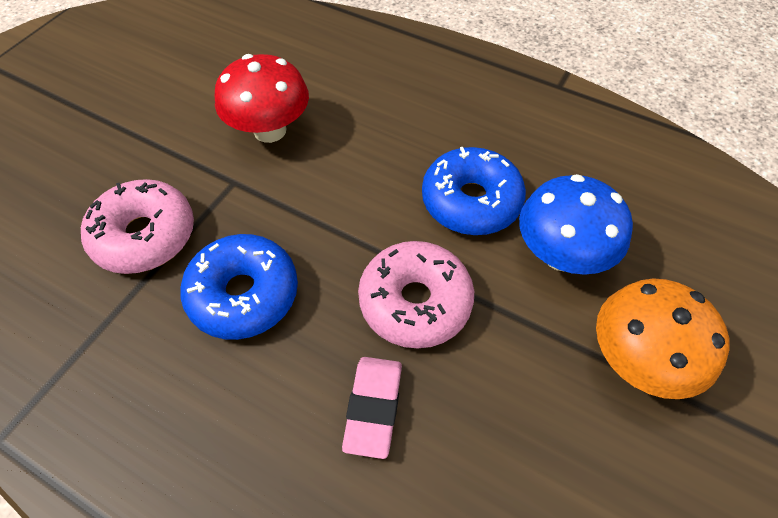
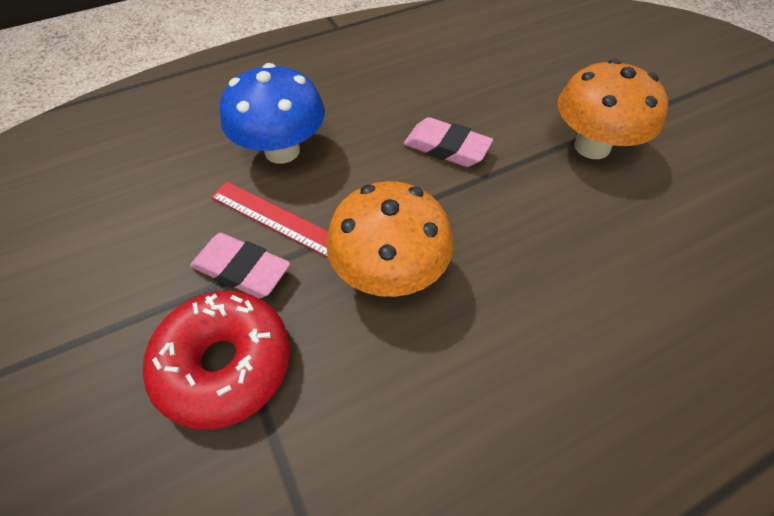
blue donut: [181,234,298,340] [422,147,526,235] = 2 -> none = 0
orange mushroom: [596,279,730,399] = 1 -> [326,181,453,297] [558,59,668,159] = 2
pink donut: [81,179,194,274] [358,241,474,349] = 2 -> none = 0
pink eraser: [342,357,402,459] = 1 -> [190,233,290,298] [404,117,493,167] = 2
red donut: none = 0 -> [143,291,290,430] = 1
red mushroom: [215,54,309,143] = 1 -> none = 0
red ruler: none = 0 -> [211,182,328,258] = 1

